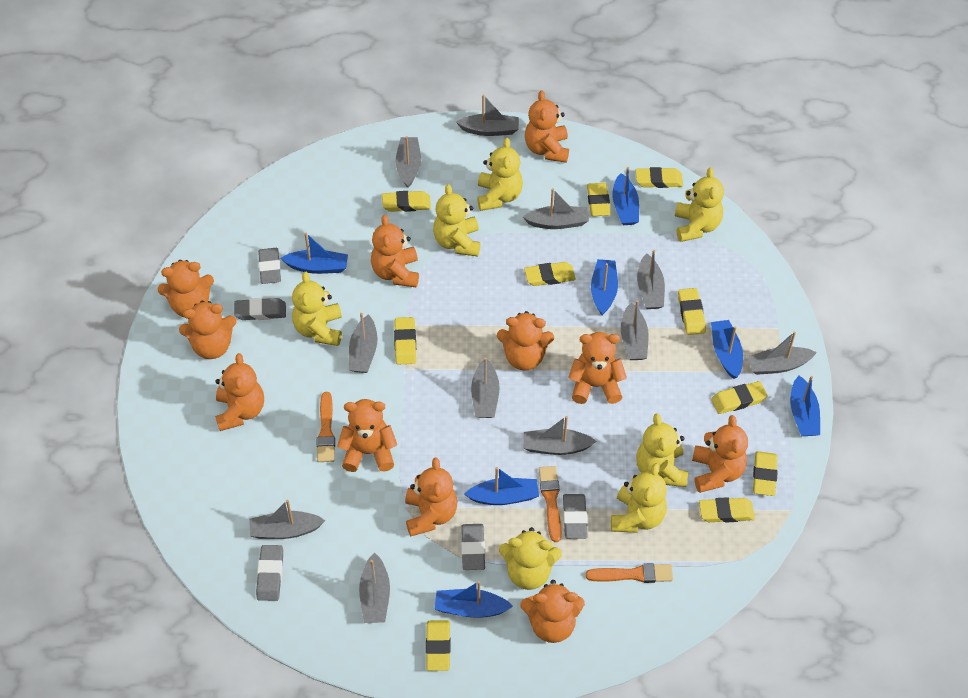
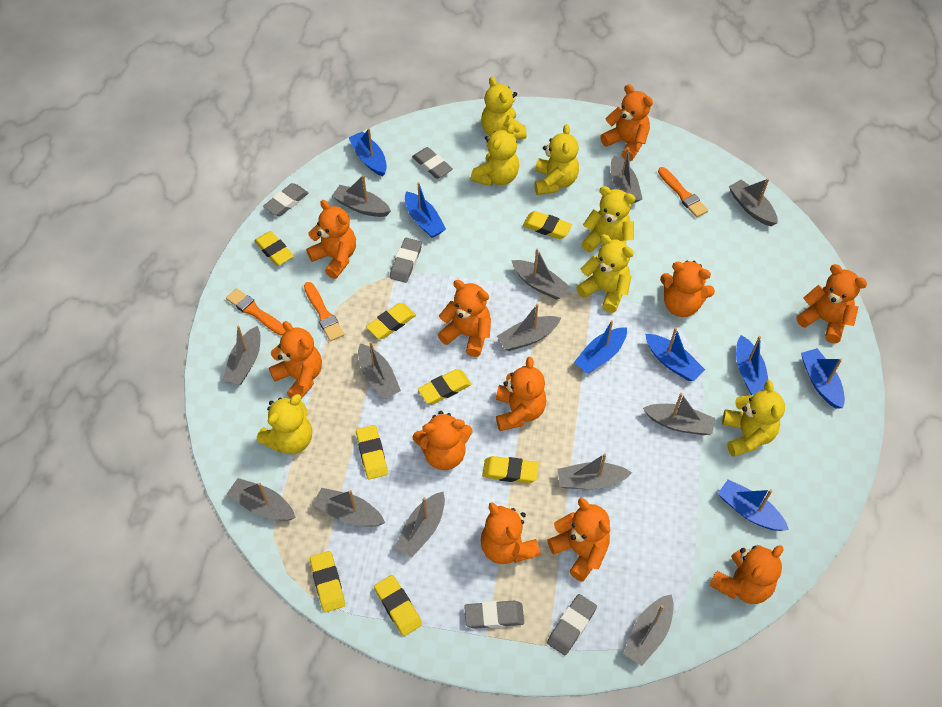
grey boat: [250,500,325,539] [349,313,377,373] [359,552,390,623] [396,136,421,188] [456,94,519,136] [471,357,500,418] [523,188,589,229] [524,416,596,455] [621,300,649,360] [637,250,665,309] [747,331,817,375] = 11 -> [223,326,260,384] [227,478,296,521] [312,488,385,527] [332,175,391,217] [358,341,401,399] [395,492,445,558] [497,304,561,351] [511,248,570,300] [557,453,632,489] [611,148,642,203] [623,594,674,666] [643,393,715,435] [729,178,778,226] = 13
yellow eraser: [382,191,431,212] [394,317,416,364] [426,620,451,671] [524,262,576,286] [587,183,611,216] [635,167,683,188] [678,288,706,335] [699,497,755,523] [711,381,767,414] [753,451,778,496] = 10 -> [254,231,294,266] [310,551,345,613] [356,425,388,479] [366,303,416,339] [374,575,422,636] [418,369,471,404] [482,456,539,483] [523,211,572,239] = 8

